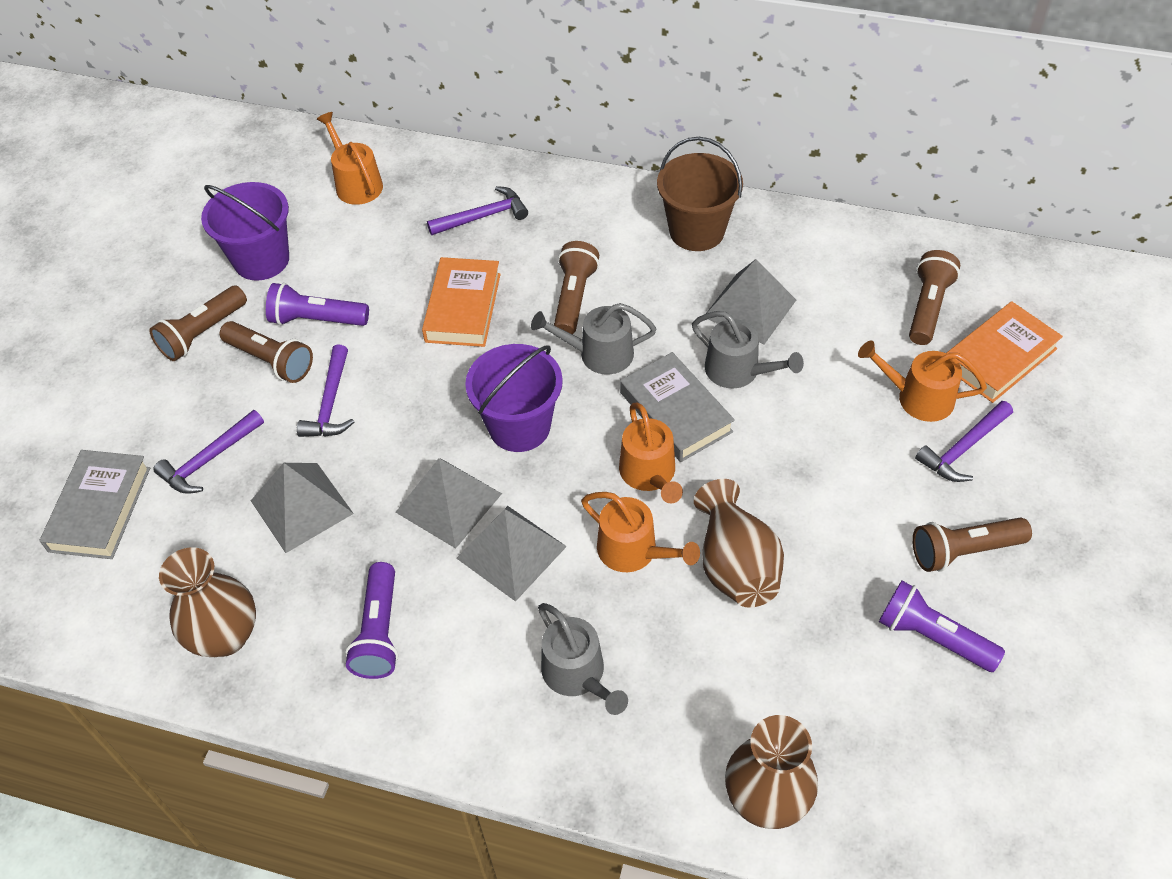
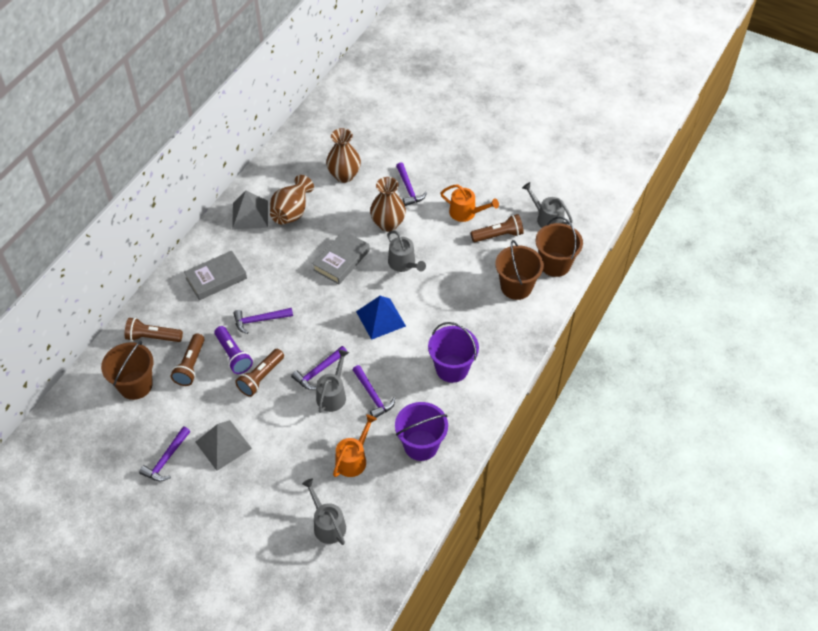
blue pyramid: none = 0 -> [356,296,406,340] = 1
brown bucket: [657,137,743,251] = 1 -> [101,341,154,400] [495,240,544,300] [536,217,583,277] = 3
brown flashlight: [149,286,247,361] [220,321,313,383] [554,241,599,335] [909,250,960,345] [912,518,1032,572] = 5 -> [125,318,183,342] [171,333,205,386] [235,349,284,397] [471,214,523,242] = 4
grey pyramid: [251,463,354,553] [396,458,502,549] [456,506,567,602] [707,259,796,344] = 4 -> [196,420,252,471] [232,191,268,230] = 2
grey watering can: [531,303,656,374] [538,603,628,715] [692,311,804,388] = 3 -> [302,479,346,545] [316,350,349,413] [387,231,426,272] [522,182,573,228] = 4
orange book: [422,257,501,347] [946,301,1063,403] = 2 -> none = 0
orange watering can: [317,112,383,205] [581,492,700,572] [619,403,683,503] [858,341,987,422] = 4 -> [333,414,377,477] [440,184,499,222] = 2
purple flashlight: [266,283,369,326] [345,562,398,679] [879,581,1005,672] = 3 -> [214,326,253,374] = 1
purple hammer: [153,410,264,494] [297,345,354,437] [427,186,528,235] [915,401,1013,482] = 4 -> [139,426,190,481] [234,308,293,334] [291,346,347,390] [353,365,395,418] [396,162,427,206] = 5

